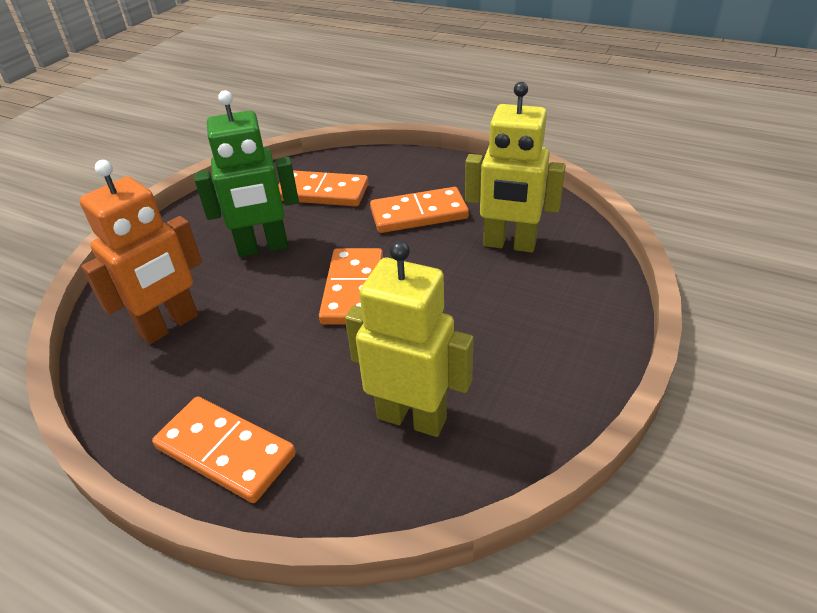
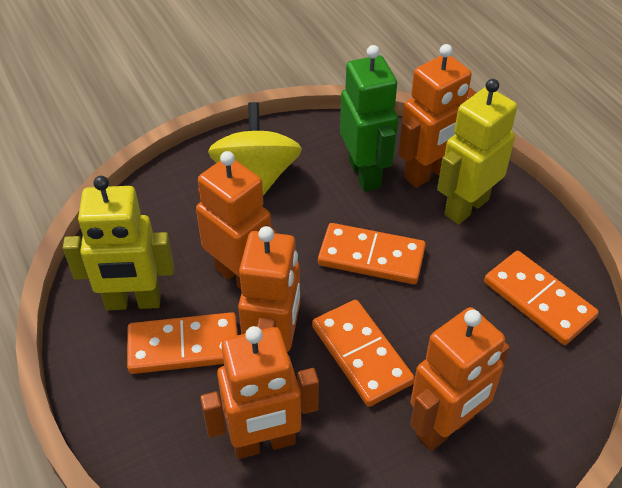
orange robot: [79,160,202,344] = 1 -> [196,151,277,289] [200,326,319,459] [238,226,300,352] [399,44,476,188] [410,307,510,451] = 5
yellow spinning top: none = 0 -> [208,102,302,196] = 1

